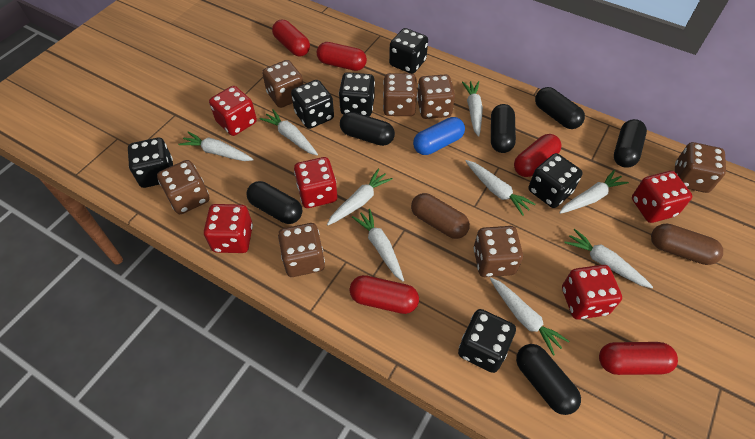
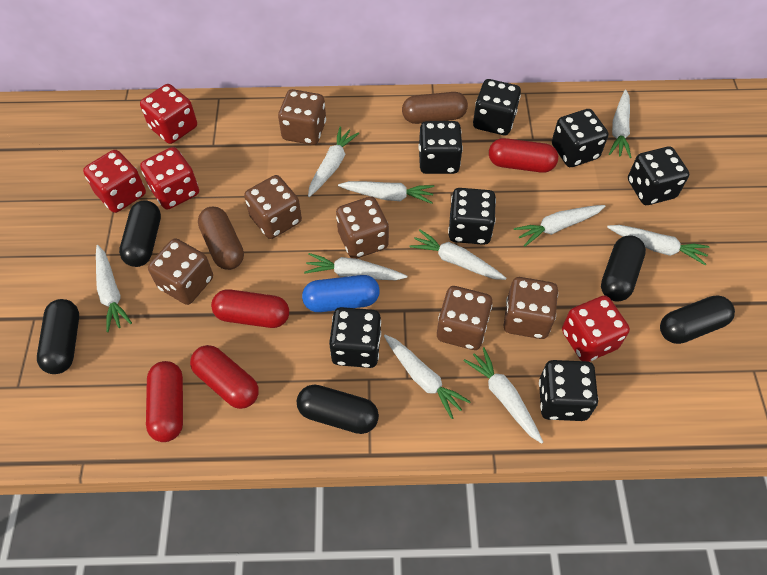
black capsule: [246,181,302,224] [340,112,395,146] [491,104,516,153] [516,344,581,415] [535,87,585,129] [614,119,647,168] = 6 -> [37,299,79,374] [119,200,161,267] [297,385,379,434] [601,235,646,302] [660,295,735,344] = 5
black dice: [128,138,173,188] [291,80,334,129] [339,72,375,116] [389,28,428,74] [458,309,516,373] [528,153,583,208] = 6 -> [329,307,381,368] [418,121,463,174] [448,188,496,245] [473,79,521,135] [539,360,598,421] [552,109,608,167] [628,146,689,205] = 7
brown dice: [157,160,209,214] [262,60,303,108] [278,223,325,277] [383,73,417,116] [417,74,455,119] [474,226,523,277] [675,142,726,193] = 7 -> [148,238,213,305] [244,175,302,239] [278,89,326,145] [336,197,389,259] [437,286,492,350] [503,277,558,339] = 6
red capsule: [272,20,310,56] [317,42,367,71] [350,275,419,314] [514,134,562,177] [599,342,678,375] = 5 -> [146,361,183,442] [190,345,259,409] [211,289,289,328] [489,138,558,173] = 4
red dice: [204,204,253,253] [209,86,257,136] [294,157,337,208] [562,265,622,320] [632,171,692,223] = 5 -> [83,150,146,213] [140,84,197,144] [140,147,199,210] [562,295,630,362] = 4
white carrot: [178,132,254,161] [259,109,318,155] [327,169,393,225] [352,209,404,281] [462,81,483,137] [465,160,535,216] [490,278,569,356] [559,170,629,214] [564,229,653,288] = 9 -> [96,245,132,332] [304,253,407,280] [308,126,359,197] [338,181,434,204] [384,335,471,419] [409,230,506,280] [463,347,543,444] [514,205,605,246] [607,225,709,265] [609,89,631,158] = 10

